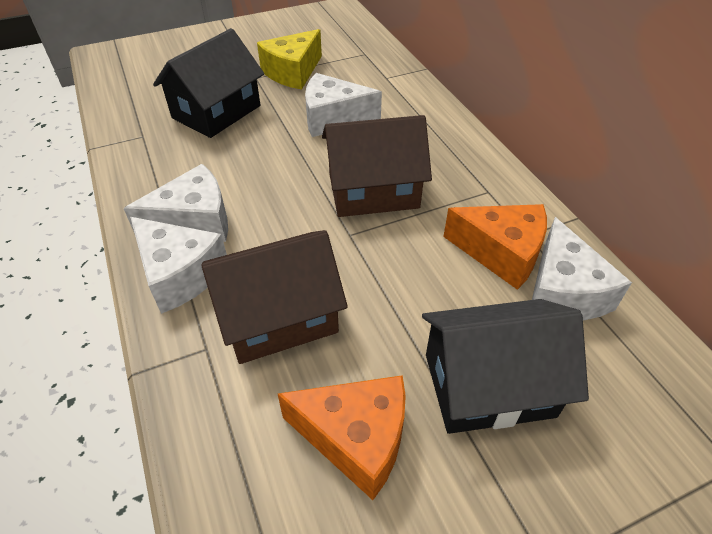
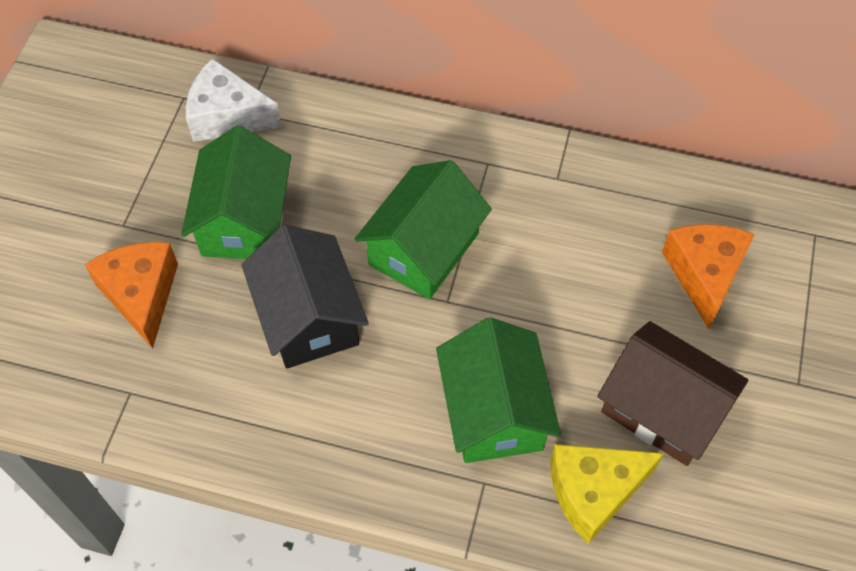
black house: [153,28,264,138] [422,299,589,434] = 2 -> [242,225,369,369] = 1
brown house: [201,230,348,364] [322,115,432,217] = 2 -> [597,321,748,466] = 1
green house: none = 0 -> [181,125,291,259] [355,160,492,299] [436,317,561,463] = 3
white cheese: [123,164,228,242] [130,217,227,314] [305,73,382,137] [532,217,632,320] = 4 -> [186,58,282,142] = 1

